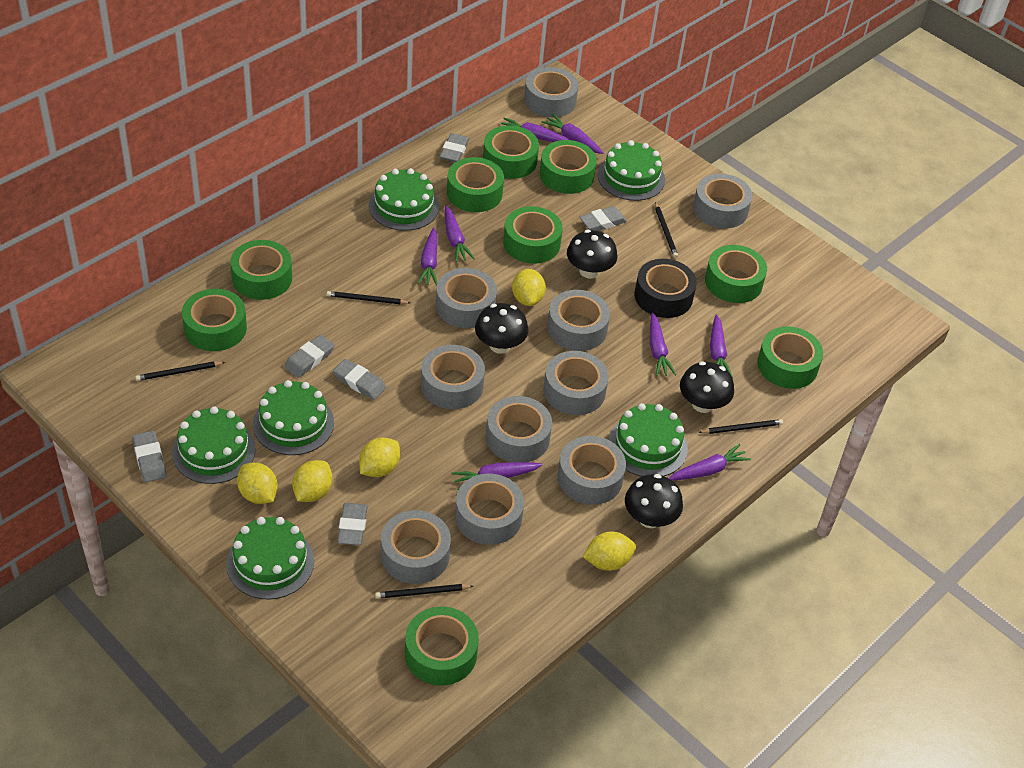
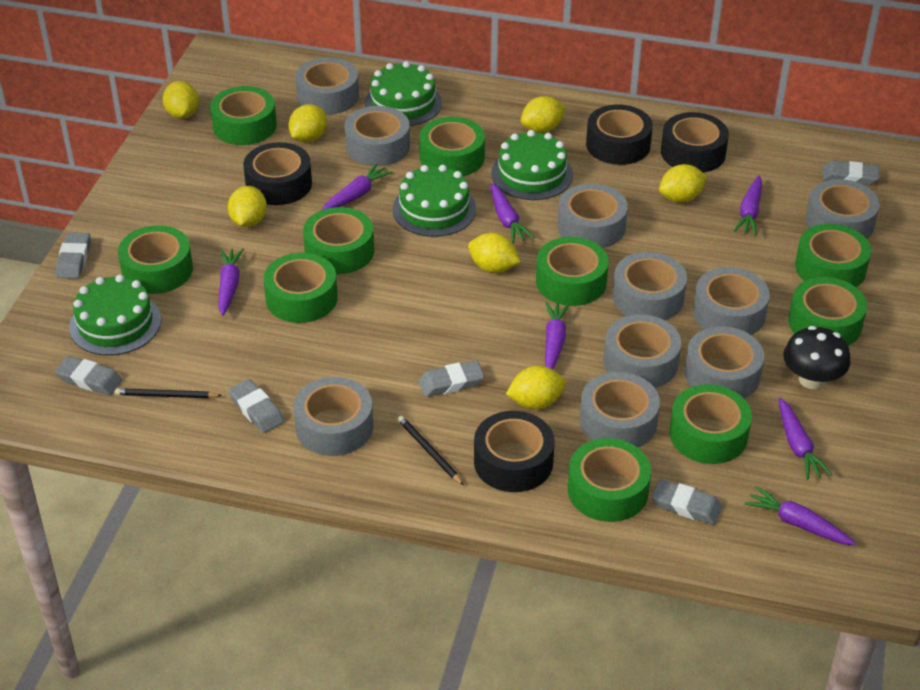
black mushroom: [475,303,528,354] [567,230,617,279] [625,474,683,528] [680,362,734,413] = 4 -> [783,326,851,389] = 1
black pencil: [135,361,225,381] [327,291,410,304] [375,584,473,599] [655,202,678,258] [698,419,783,434] = 5 -> [115,388,222,398] [398,416,464,485] = 2
black tape: [634,259,697,318] = 1 -> [243,142,312,205] [474,411,555,492] [586,105,653,165] [661,112,729,173] = 4
green cake: [172,406,256,484] [226,517,314,600] [253,380,334,455] [369,168,439,231] [598,140,665,201] [608,403,688,477] = 6 -> [69,275,161,356] [365,61,442,126] [392,165,476,237] [491,130,573,200] = 4
green tape: [182,289,247,351] [230,240,292,300] [405,607,479,685] [447,157,504,212] [483,125,539,179] [503,206,563,264] [540,140,597,194] [705,245,767,303] [757,326,823,389] = 9 -> [118,225,193,294] [210,86,277,145] [263,253,338,323] [303,207,374,274] [419,117,485,177] [536,237,609,306] [568,438,651,522] [669,384,752,464] [788,277,867,346] [795,224,871,287] = 10
purple carrot: [418,227,437,286] [445,206,475,262] [452,462,543,490] [501,118,569,142] [542,114,604,154] [650,313,676,376] [669,444,751,481] [710,315,733,378] = 8 -> [218,248,244,316] [322,163,393,210] [490,183,534,243] [545,301,570,370] [734,176,762,236] [745,486,856,545] [778,398,832,480] = 7
yellow lemon: [237,463,278,504] [292,460,332,502] [359,438,400,477] [512,269,546,306] [583,532,636,571] = 5 -> [163,81,199,119] [228,186,267,227] [288,104,327,142] [468,233,520,273] [506,366,566,409] [521,96,565,133] [659,164,707,203] = 7

